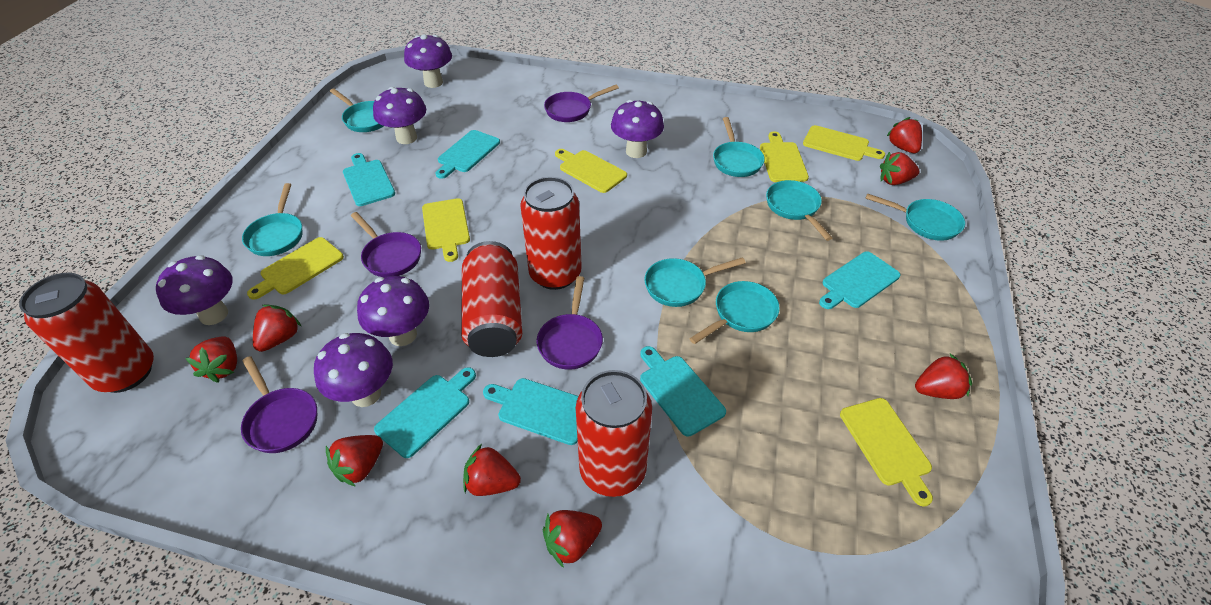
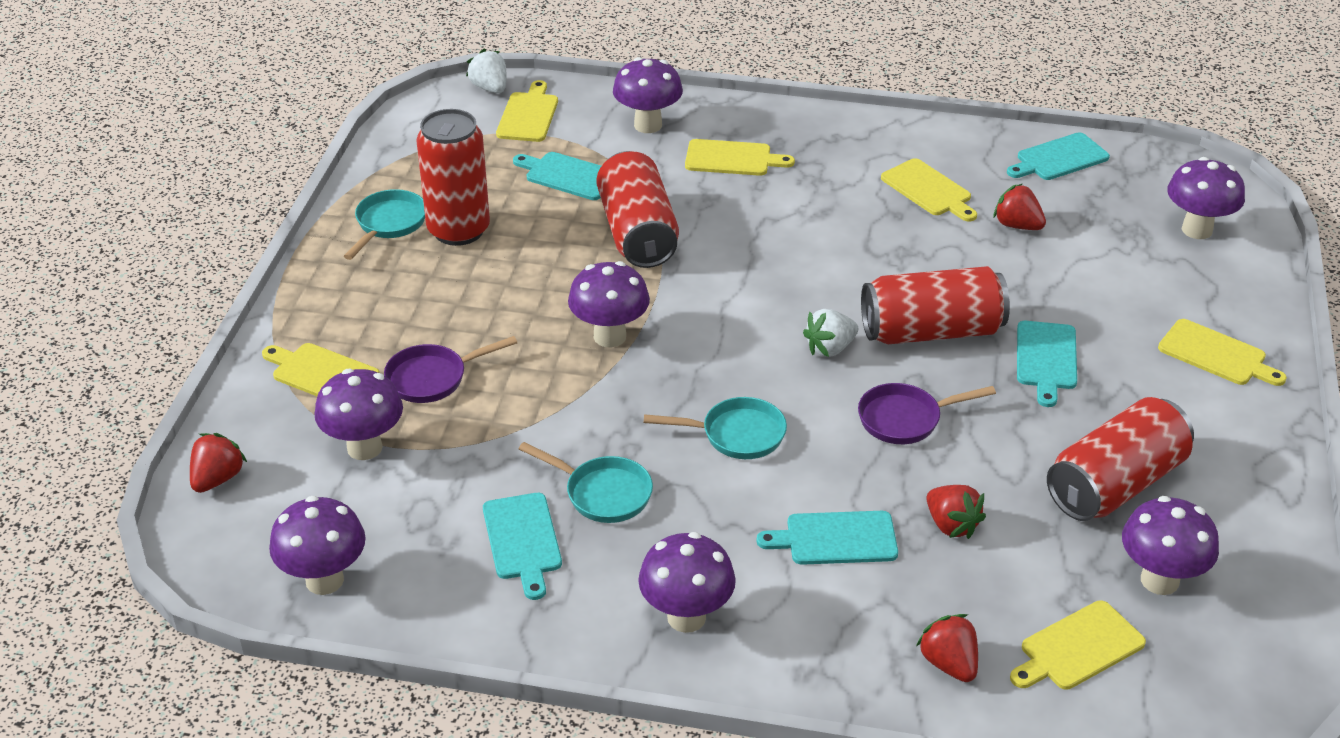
purple mushroom: [156,255,233,325] [314,333,393,407] [357,276,429,346] [373,87,426,144] [404,34,452,88] [611,100,664,158] = 6 -> [269,496,366,595] [314,369,403,460] [568,261,650,347] [613,57,683,133] [638,532,736,633] [1122,496,1219,595] [1167,157,1245,239] = 7
purple pan: [241,356,317,453] [351,212,421,277] [536,276,603,370] [544,85,619,122] = 4 -> [384,336,517,403] [858,383,996,444] = 2
red strawberry: [186,336,237,383] [253,304,302,352] [326,435,383,487] [463,444,521,496] [543,510,602,568] [880,152,920,185] [887,117,922,153] [915,354,972,399] = 8 -> [190,433,247,493] [916,614,978,682] [926,485,986,539] [993,184,1046,230] = 4
turquoise cutting board: [343,153,395,206] [374,367,476,458] [435,130,500,179] [483,378,579,445] [640,346,726,436] [819,251,901,309] = 6 -> [483,493,562,600] [513,152,601,200] [756,511,898,565] [1007,132,1110,180] [1017,321,1077,407] = 5
turquoise pan: [242,183,303,256] [330,88,384,132] [644,257,746,307] [689,281,780,344] [713,117,765,177] [766,180,832,241] [865,193,965,241] = 7 -> [344,189,425,260] [519,442,653,523] [644,397,787,459] = 3
white strawberry: none = 0 -> [466,49,507,93] [803,309,858,357] = 2

